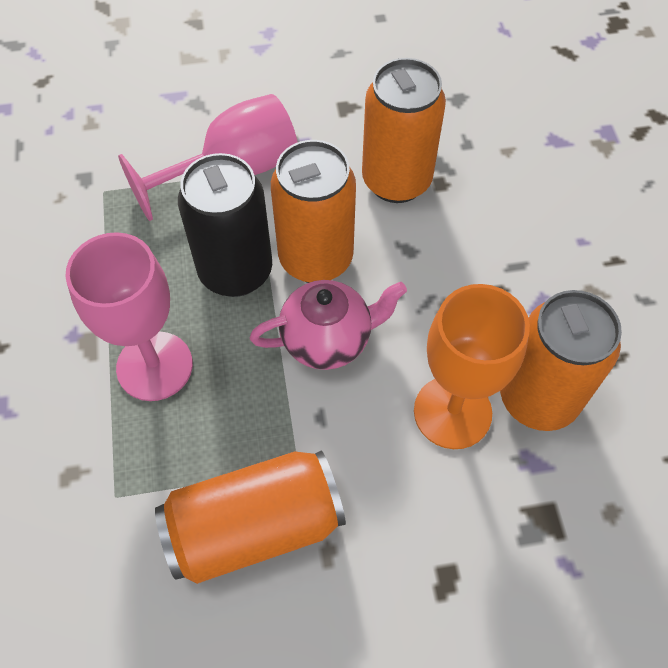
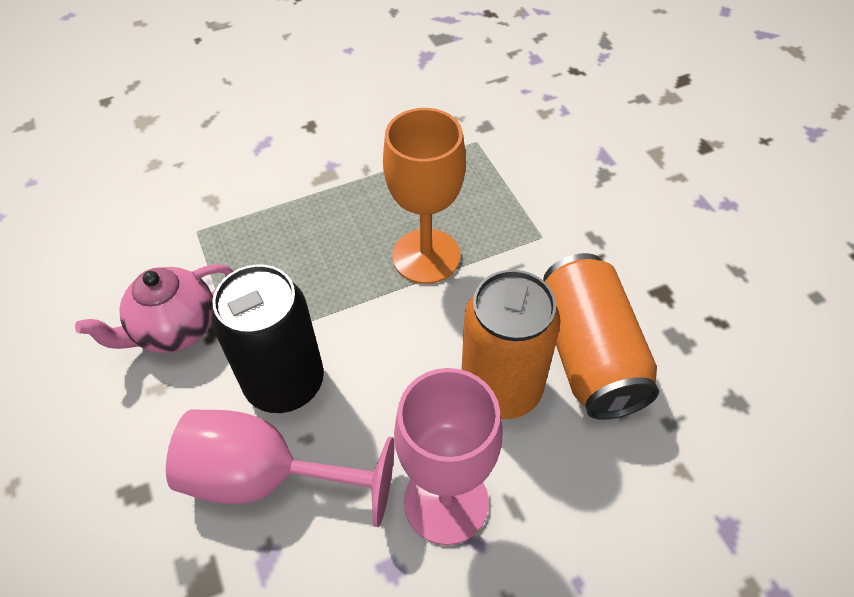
orange can: [155,451,346,584] [271,140,356,283] [362,58,446,203] [500,290,622,431] = 4 -> [461,270,560,419] [543,253,659,420] = 2

